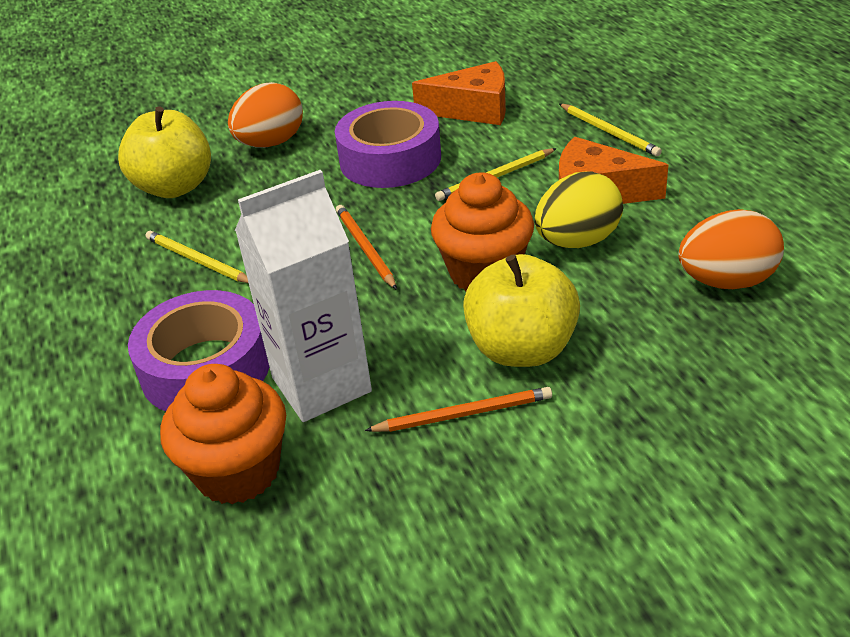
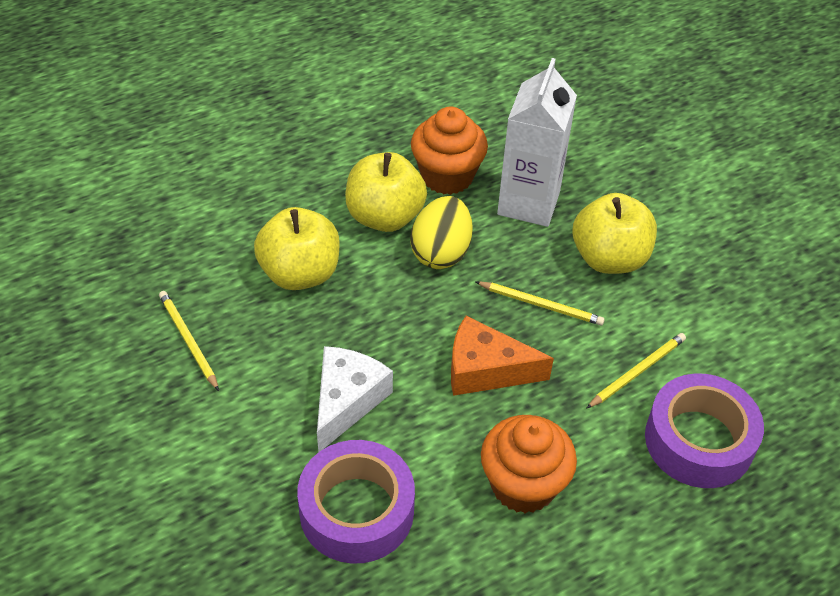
orange cheese: [412,61,506,125] [559,137,668,204] = 2 -> [451,316,554,396] = 1
orange egg: [228,82,303,148] [678,209,784,289] = 2 -> none = 0
orange pencil: [336,205,397,290] [365,387,552,432] = 2 -> none = 0
white cheese: none = 0 -> [317,346,393,452] = 1
yellow apple: [118,107,211,198] [463,254,580,367] = 2 -> [254,207,340,290] [345,152,427,232] [573,193,657,274] = 3

